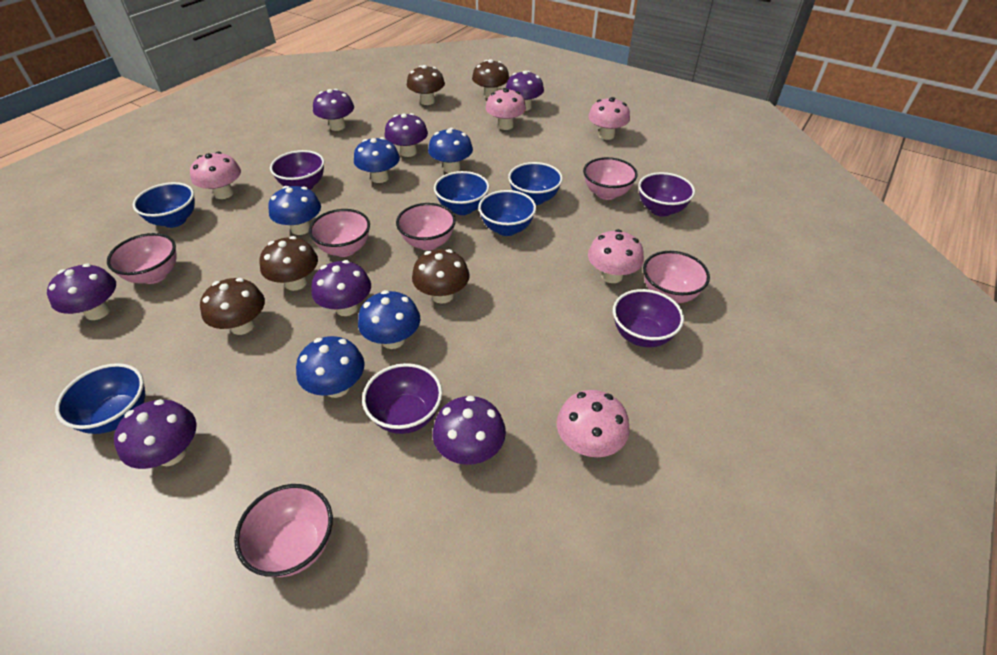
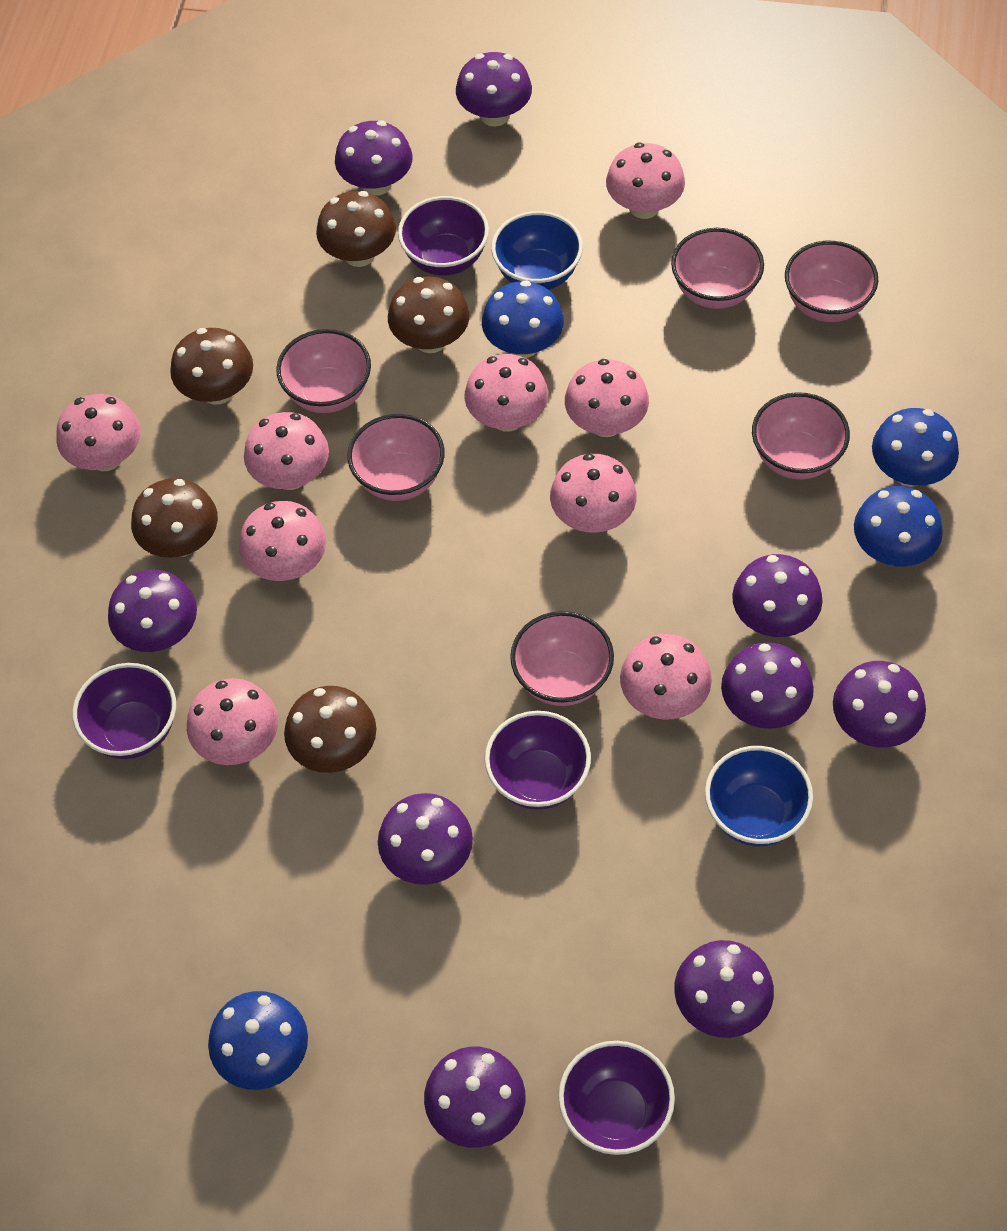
blue bowl: [55,363,145,434] [133,182,195,228] [434,171,490,215] [478,190,536,236] [508,162,563,205] = 5 -> [491,211,583,290] [705,746,813,846] = 2
blue mushroom: [268,186,321,235] [296,336,365,398] [354,137,400,183] [358,290,420,349] [428,128,473,173] = 5 -> [208,991,308,1090] [482,280,564,358] [854,486,943,566] [872,408,959,487] = 4
pink mushroom: [190,152,241,199] [486,88,526,130] [557,390,630,457] [588,97,630,140] [588,229,644,283] = 5 -> [56,394,141,471] [187,678,278,765] [239,501,326,581] [244,412,329,490] [464,354,548,432] [550,454,637,533] [565,359,649,437] [606,143,685,219] [620,634,712,720] = 9
purple mushroom: [47,264,116,320] [114,399,197,469] [311,260,371,316] [313,89,354,131] [385,113,428,157] [433,396,506,465] [506,70,544,111] = 7 -> [108,570,197,652] [335,120,413,196] [378,793,473,885] [424,1047,525,1148] [456,52,532,127] [674,940,774,1038] [721,642,814,729] [732,554,822,637] [833,661,926,748] = 9

